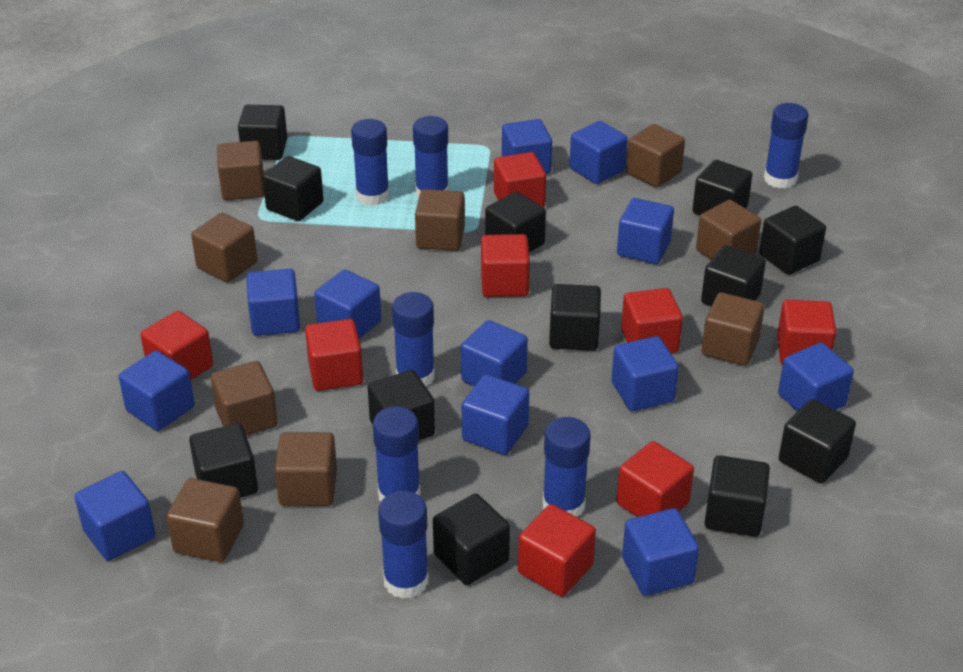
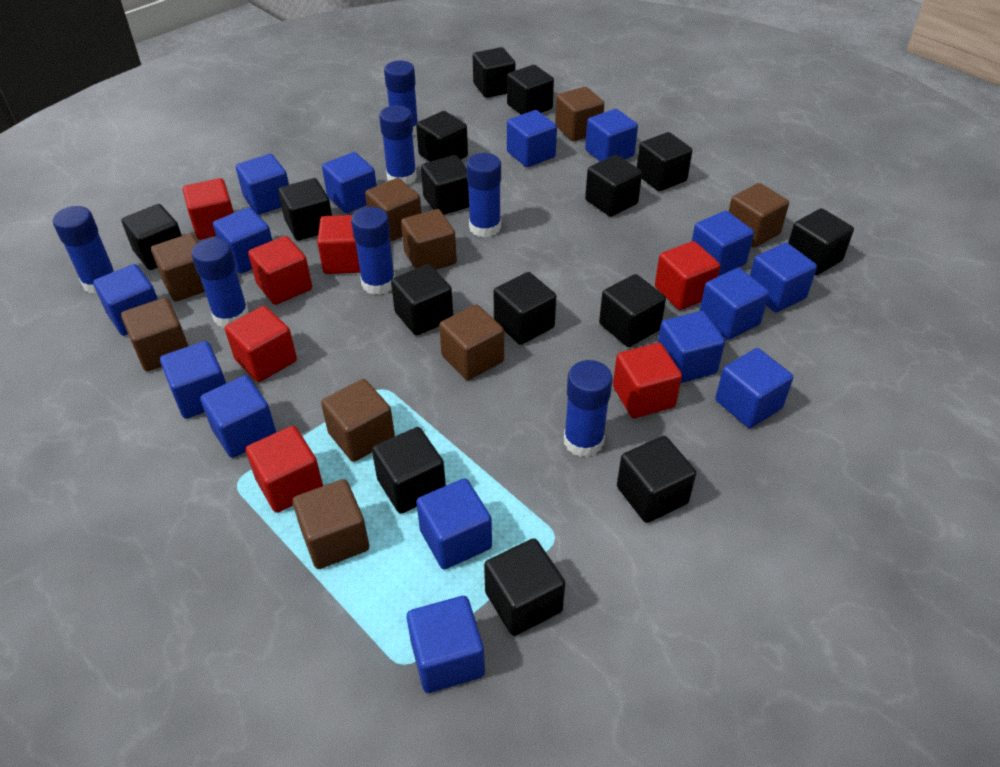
black cube: [189,423,258,498] [238,105,287,160] [262,156,324,221] [368,370,435,440] [433,494,510,585] [485,192,546,252] [549,284,601,351] [693,160,752,215] [701,245,766,306] [705,455,770,537] [759,206,826,275] [779,399,856,483] = 12 -> [122,204,182,270] [278,178,332,241] [372,427,446,514] [391,264,453,336] [416,111,468,162] [421,155,469,215] [472,47,515,98] [484,538,565,636] [494,272,556,345] [507,65,554,115] [585,155,642,217] [599,274,666,347] [617,436,696,523] [637,132,692,191] [788,208,854,275] = 15
blue cube: [74,471,155,561] [119,350,195,431] [247,269,300,336] [315,269,381,339] [461,320,528,386] [462,374,529,455] [502,119,552,174] [570,121,628,184] [612,336,679,411] [617,198,674,264] [622,508,699,596] [778,342,854,412] = 12 -> [93,264,158,336] [160,341,226,419] [200,375,276,458] [213,207,273,274] [236,154,289,215] [322,152,377,213] [407,596,485,693] [416,478,492,569] [507,110,557,167] [585,109,638,161] [658,311,725,383] [692,211,754,276] [699,268,769,340] [715,348,793,428] [750,243,817,312] = 15
red cube: [140,311,213,380] [305,319,363,391] [481,234,530,297] [494,152,546,208] [518,504,596,597] [617,441,694,517] [621,288,683,353] [777,300,836,365] = 8 -> [183,178,234,240] [225,306,297,382] [246,426,323,513] [248,236,312,305] [317,215,360,274] [613,343,682,418] [655,241,720,310] = 7

